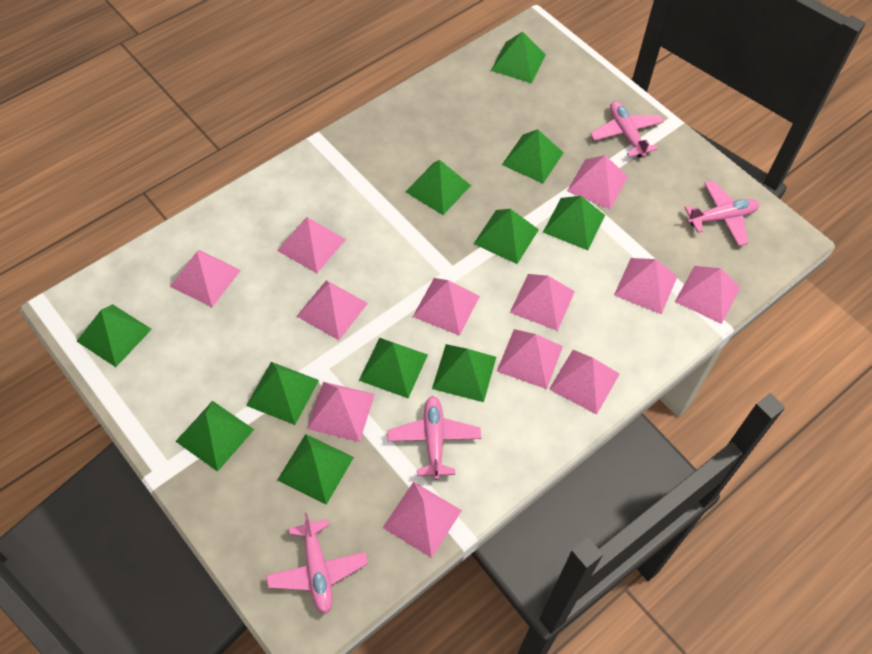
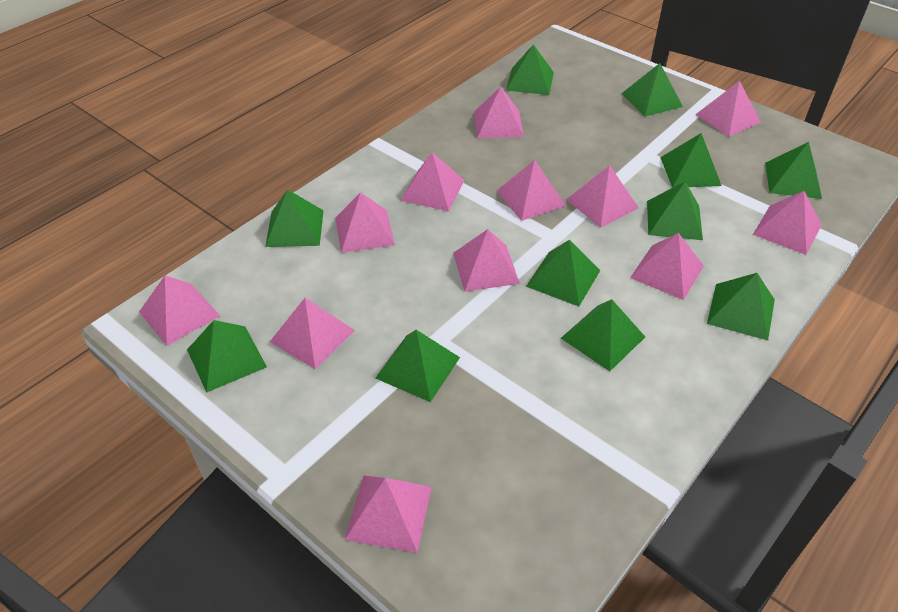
pink plane: [266,513,368,614] [387,396,481,480] [590,101,664,157] [684,181,759,246] = 4 -> none = 0

